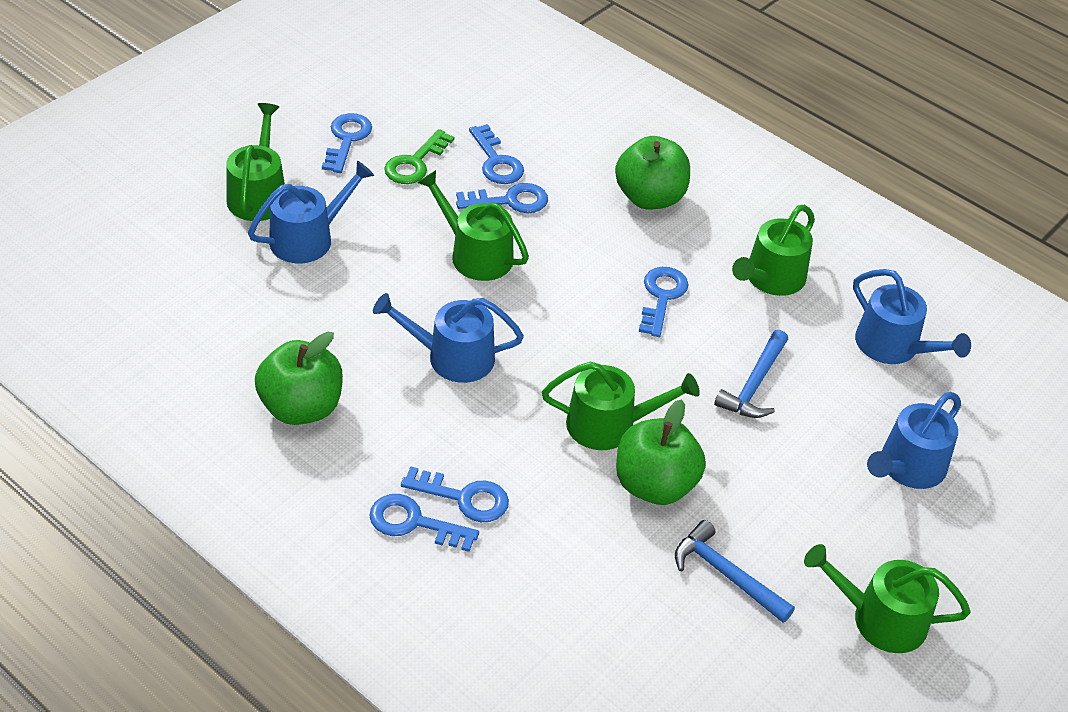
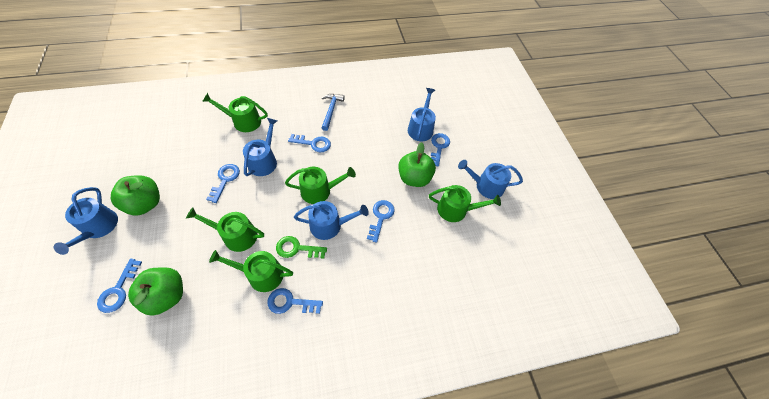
blue hammer: [675,520,795,623] [714,330,788,418] = 2 -> [321,94,345,131] = 1
blue watering can: [248,161,374,263] [373,293,524,383] [853,269,971,364] [867,392,961,489] = 4 -> [54,187,118,255] [243,118,277,176] [294,201,369,240] [408,88,436,141] [458,160,523,199] = 5

